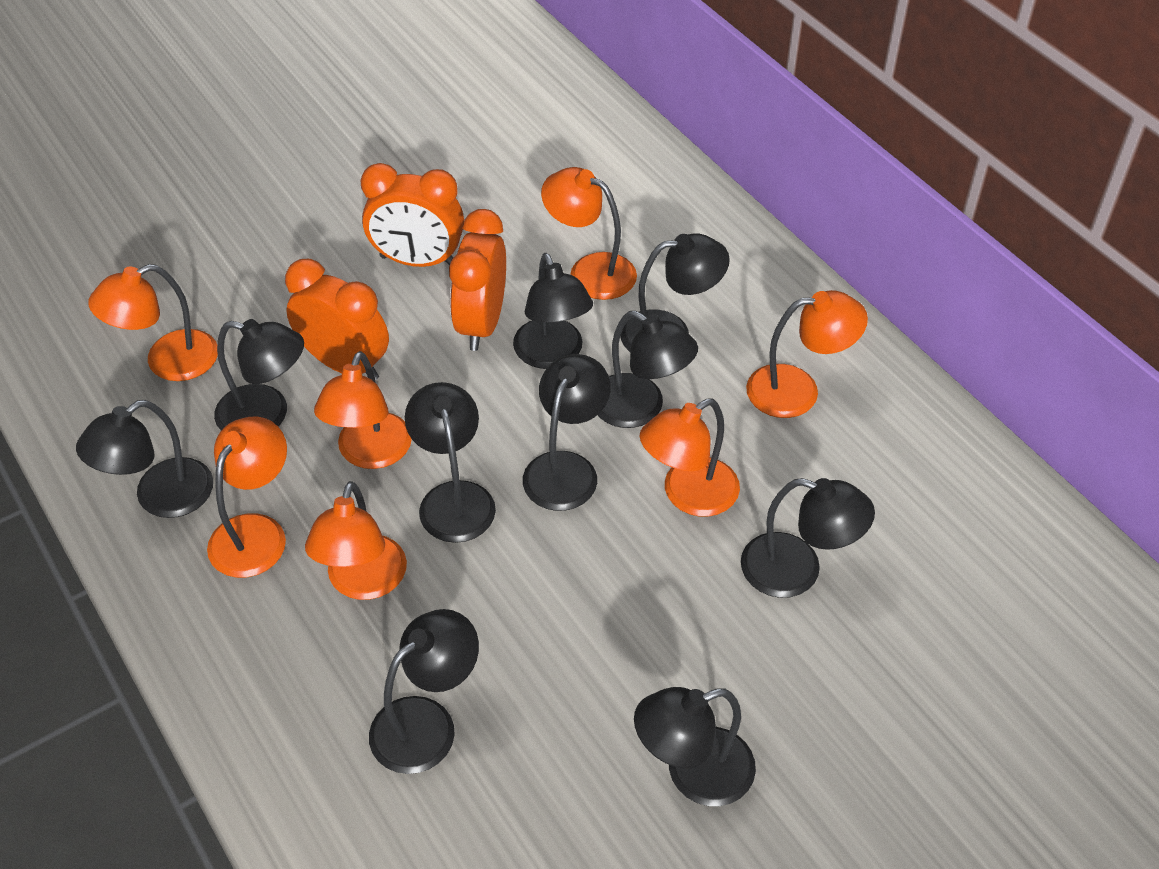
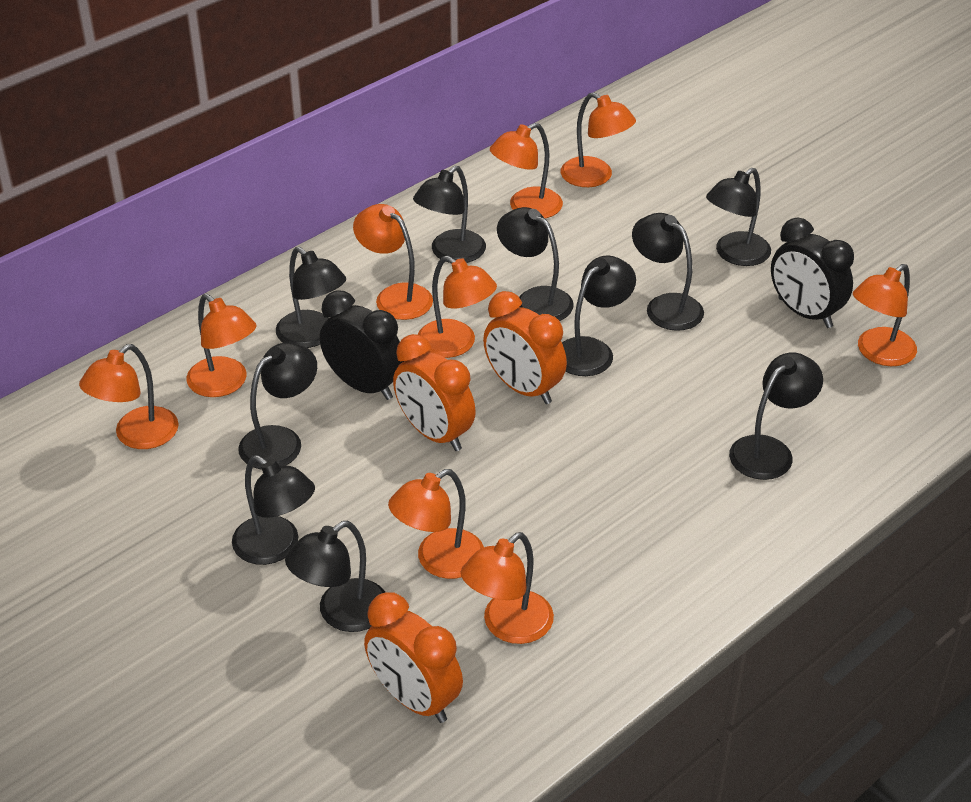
black clock: none = 0 -> [320,290,404,400] [771,218,854,328] = 2
orange lamp: [88,264,218,381] [207,416,287,578] [305,481,407,600] [314,351,412,469] [541,167,637,300] [640,398,740,517] [746,290,868,418] = 7 -> [79,344,179,449] [187,294,256,397] [353,204,433,320] [388,469,484,579] [417,256,497,358] [461,532,554,644] [490,123,563,218] [560,92,636,187] [853,264,917,366] = 9

